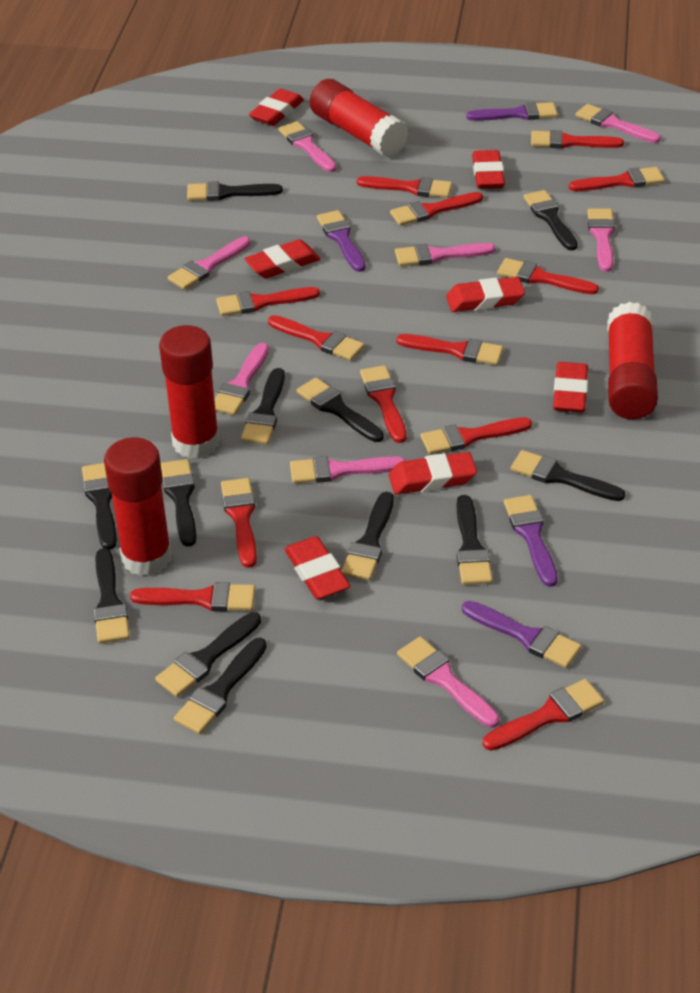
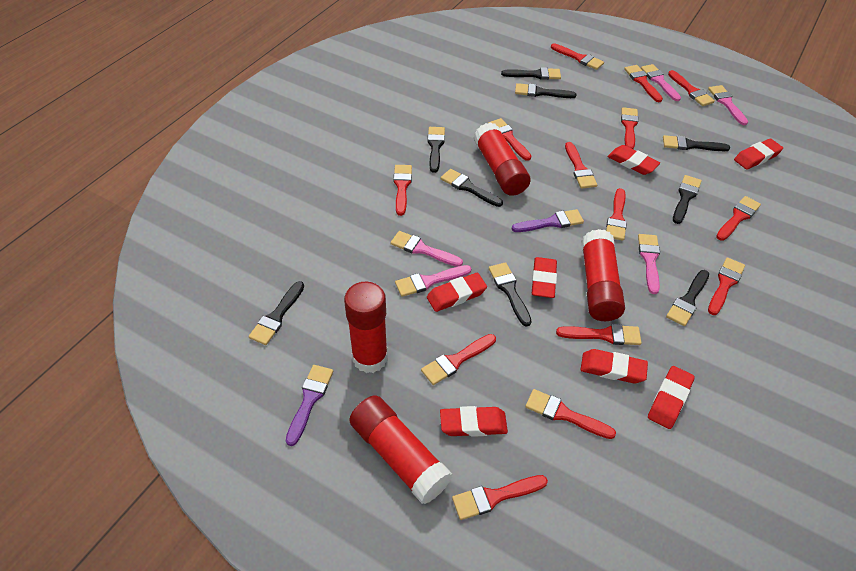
black brush: [82,463,117,550] [93,548,130,643] [155,612,261,697] [161,459,196,547] [174,638,267,734] [187,181,283,201] [241,368,285,445] [297,377,384,442] [341,492,394,580] [457,495,493,585] [511,450,625,501] [524,190,578,251] = 12 -> [249,281,304,345] [427,127,445,173] [441,169,503,207] [489,262,532,327] [501,67,561,80] [515,83,576,98] [663,135,730,151] [666,270,709,326] [673,175,702,224] = 9
pink brush: [168,237,250,290] [214,343,269,415] [278,121,336,172] [290,456,405,484] [395,243,495,266] [397,636,499,728] [576,104,661,143] [587,208,615,272] = 8 -> [391,231,463,267] [395,265,471,297] [638,234,660,294] [641,64,681,101] [708,85,748,125] = 5
purple brush: [317,210,366,272] [462,601,581,668] [466,102,558,121] [504,495,558,587] = 4 -> [286,365,333,446] [512,209,584,232] = 2
red brush: [130,582,255,611] [216,287,320,316] [221,478,257,568] [268,315,364,361] [357,176,452,198] [360,365,406,443] [390,192,483,226] [396,334,503,365] [421,417,532,454] [483,679,604,751] [497,258,599,294] [531,130,624,149] [569,167,664,191] = 13 -> [393,165,412,216] [421,334,496,385] [452,475,548,520] [488,118,531,161] [525,389,616,439] [551,43,604,70] [556,324,641,345] [565,142,597,189] [606,188,627,241] [621,107,639,149] [624,65,663,102] [668,70,715,106] [708,258,745,315] [716,196,761,241] = 14

